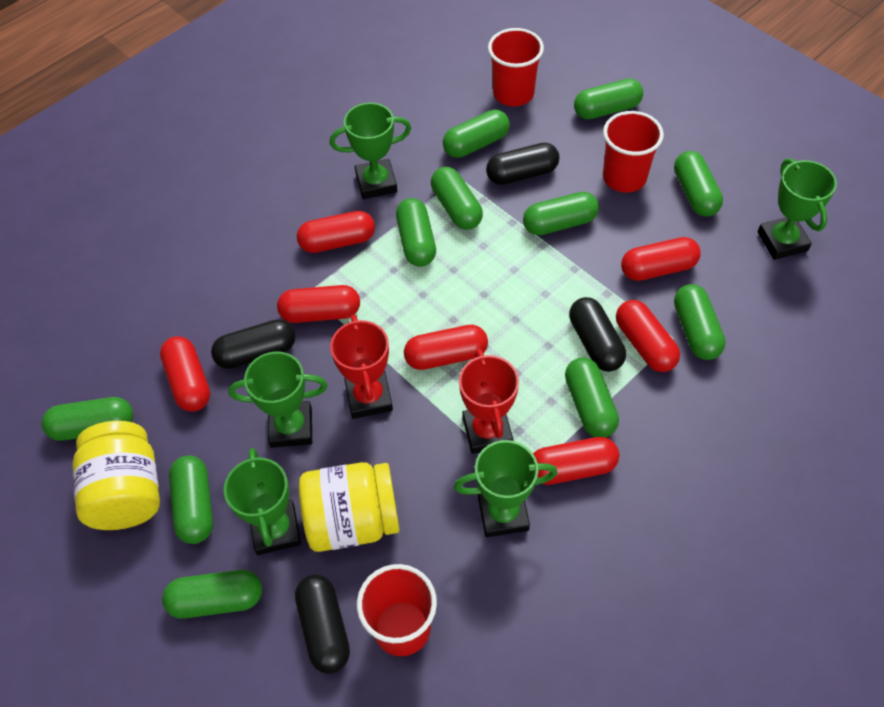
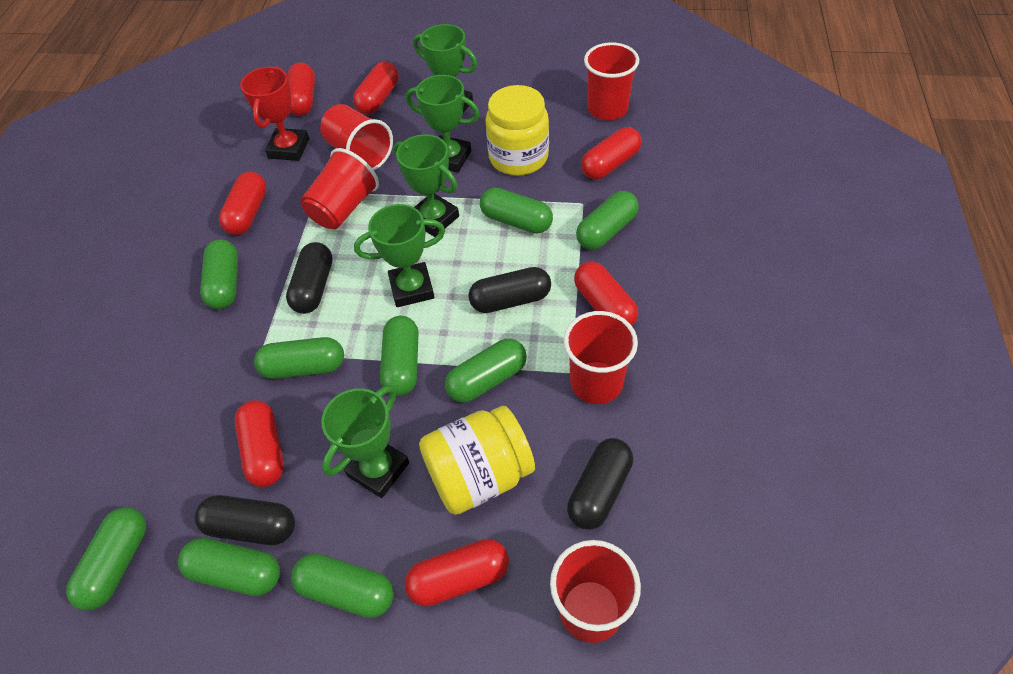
green capsule: [42,397,133,441] [162,570,262,619] [169,456,213,544] [396,198,436,267] [431,167,483,230] [443,109,510,158] [523,192,599,235] [565,357,619,438] [574,78,643,119] [674,151,723,217] [674,284,726,360] = 11 -> [66,507,146,611] [178,538,280,596] [200,239,238,309] [254,337,344,379] [291,553,394,618] [380,316,418,396] [445,339,527,403] [480,187,553,233] [576,191,639,250] = 9
red cup: [357,564,437,656] [488,28,544,106] [603,111,664,193] = 3 -> [301,148,379,229] [320,104,393,170] [550,540,641,643] [564,311,638,404] [584,42,639,120] = 5
red trophy: [330,315,393,419] [459,348,519,454] = 2 -> [240,66,309,161] = 1

